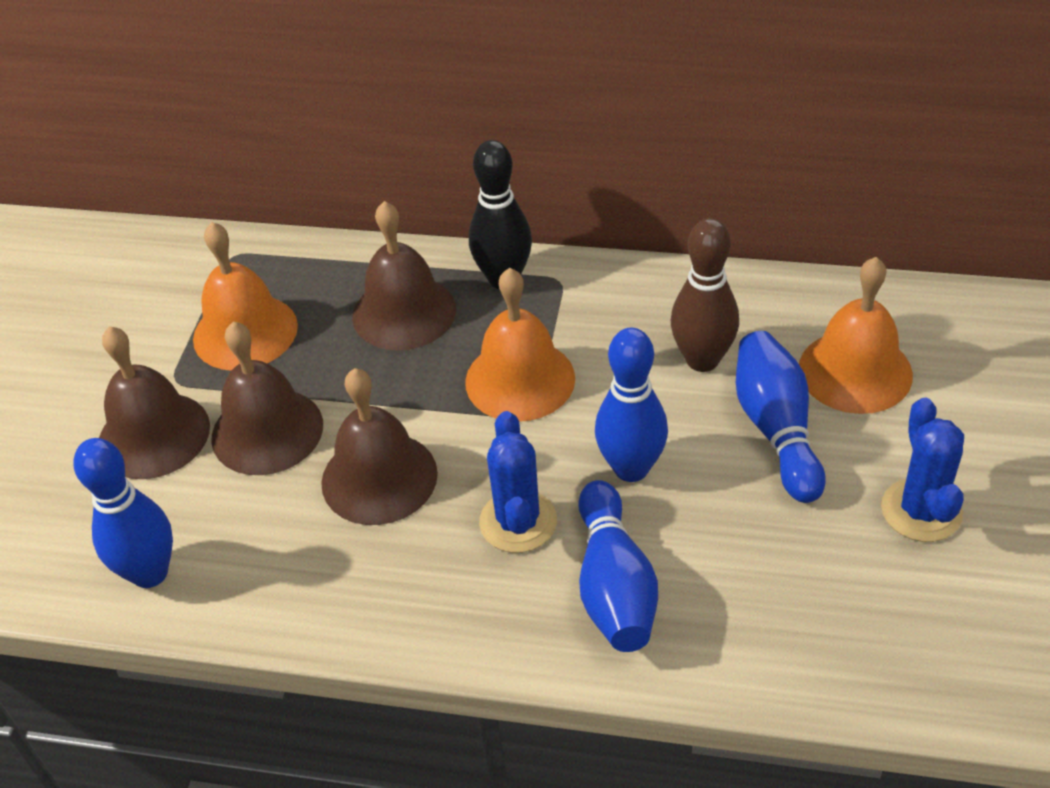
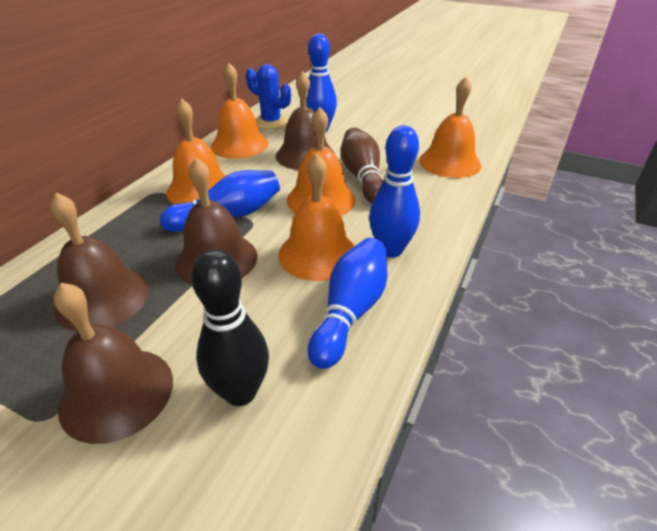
blue cactus: [479,411,557,553] [881,398,964,542] = 2 -> [246,64,291,129] = 1
orange bell: [193,222,298,371] [465,268,575,422] [799,257,913,414] = 3 -> [166,99,226,205] [211,63,269,159] [278,153,355,281] [287,107,355,216] [419,77,481,178] = 5

